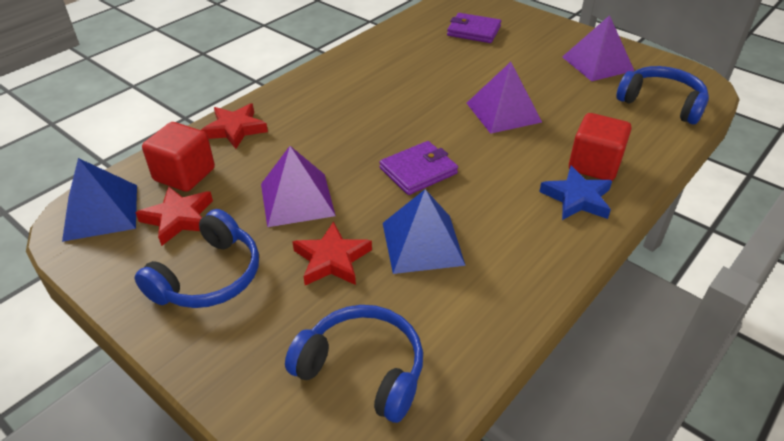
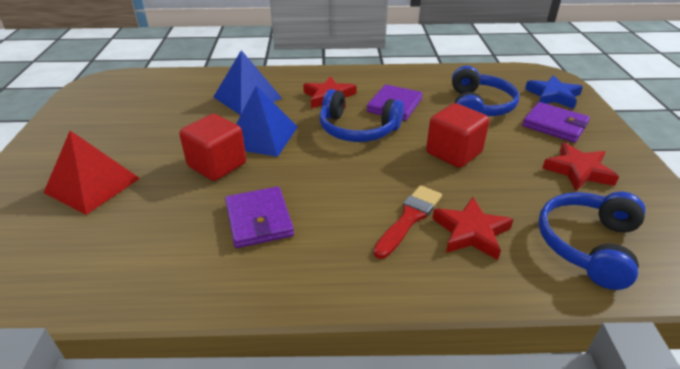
purple pyramid: [261,146,336,227] [467,62,542,134] [562,15,634,81] = 3 -> none = 0
purple wallet: [379,141,458,195] [447,13,501,43] = 2 -> [225,186,294,248] [367,84,423,121] [522,102,590,143] = 3
red brush: none = 0 -> [373,185,442,259] = 1
red pyramid: none = 0 -> [44,131,140,215] = 1

